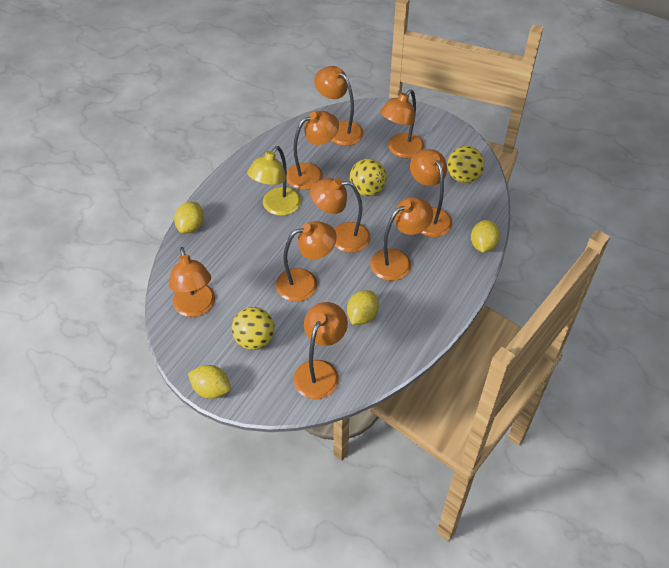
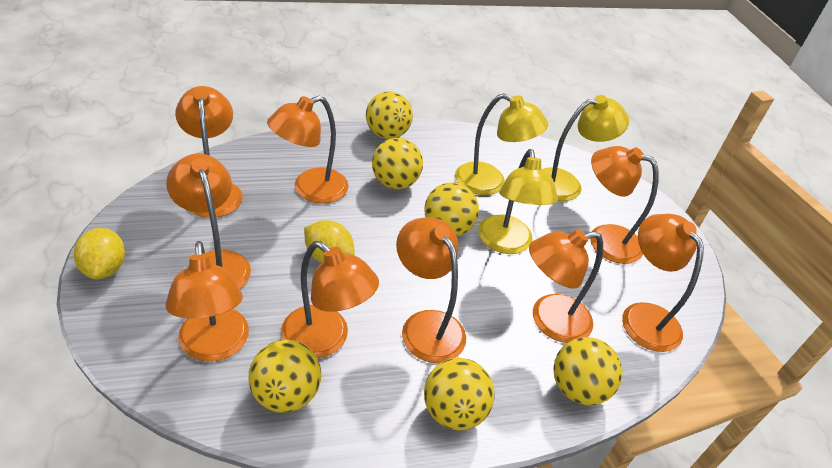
yellow ball: [232,307,275,350] [350,159,387,196] [447,146,484,183] = 3 -> [249,340,321,413] [366,91,413,139] [372,138,423,189] [424,182,479,236] [424,358,495,430] [553,337,623,405] = 6
yellow lamp: [247,146,301,216] = 1 -> [455,93,548,195] [478,149,558,254] [542,95,629,201] = 3
yellow lemon: [174,202,204,233] [188,365,231,399] [347,290,379,325] [471,220,500,253] = 4 -> [74,228,125,279] [304,220,355,263] = 2

